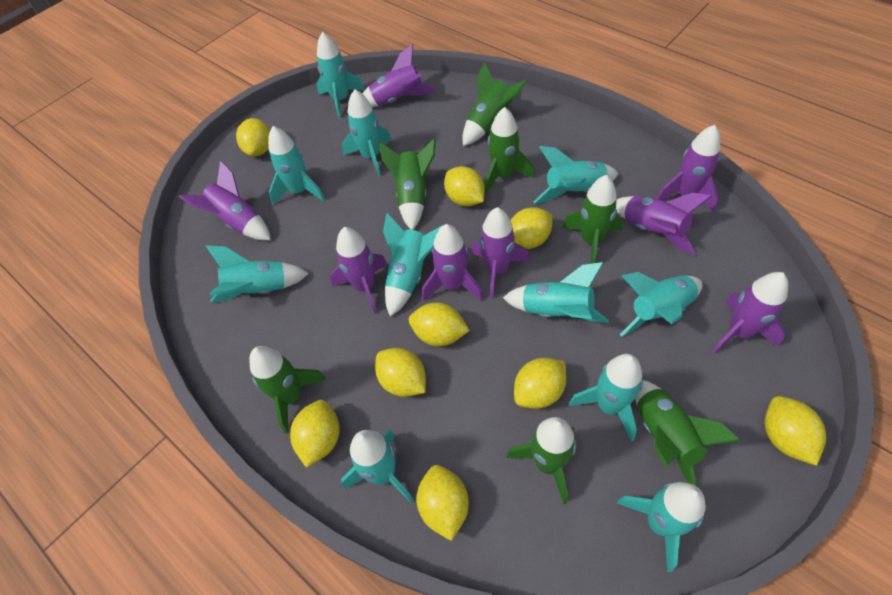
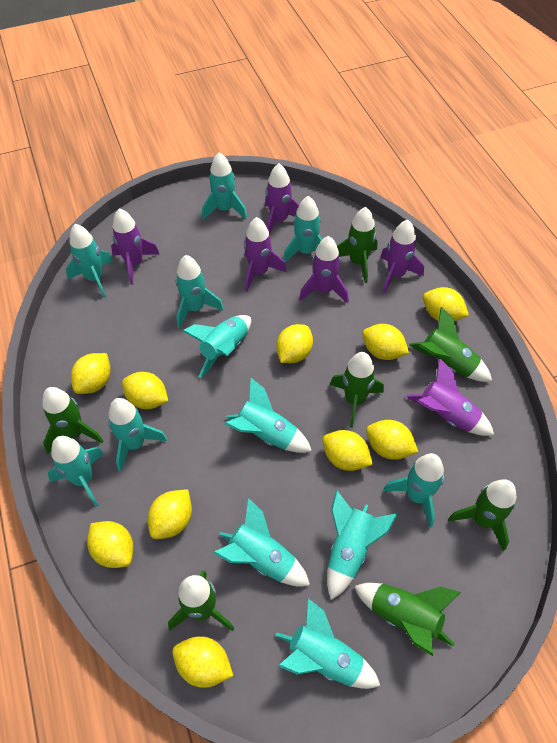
purple rocket: [178,161,271,241] [330,227,388,314] [362,44,435,107] [422,224,483,301] [471,207,529,299] [616,193,712,255] [656,125,721,213] [712,272,789,354] = 8 -> [111,208,159,285] [244,217,287,291] [265,164,299,235] [299,236,349,303] [380,220,424,294] [406,358,494,436] = 6
turquoise rocket: [205,245,309,303] [268,126,325,205] [316,32,365,119] [341,430,414,504] [342,89,392,177] [383,213,443,317] [503,262,609,323] [534,146,618,204] [569,354,643,442] [617,482,706,572] [620,272,703,337] = 11 -> [48,436,104,507] [66,224,113,298] [108,398,167,472] [176,255,224,328] [183,315,251,378] [202,152,247,219] [213,498,310,587] [224,378,312,453] [275,599,381,689] [283,196,322,262] [327,490,397,600] [384,453,444,528] = 12
yellow lemon: [236,118,270,156] [290,400,340,468] [375,348,426,397] [409,303,470,346] [417,465,469,541] [444,166,485,206] [511,207,553,249] [514,358,567,409] [765,396,826,466] = 9 -> [71,353,111,394] [87,521,134,568] [122,372,168,409] [148,489,192,539] [172,636,233,688] [276,324,313,363] [322,430,373,471] [362,324,409,360] [366,420,418,460] [423,287,469,321] = 10

